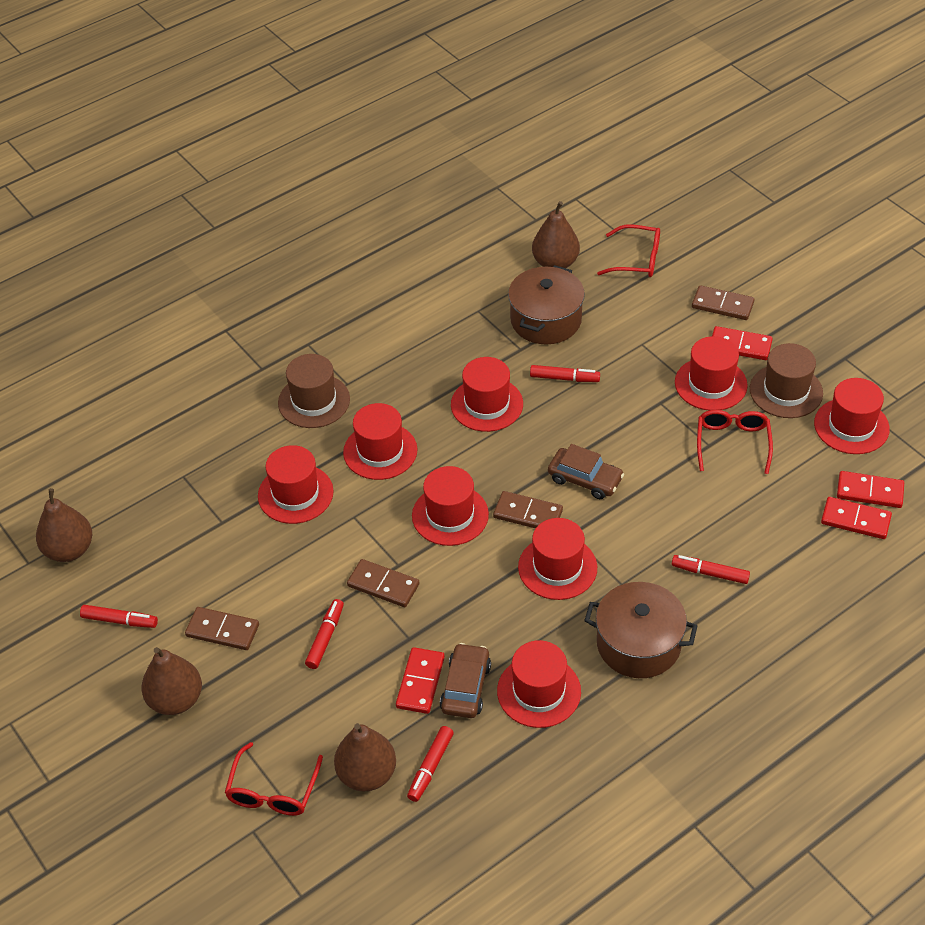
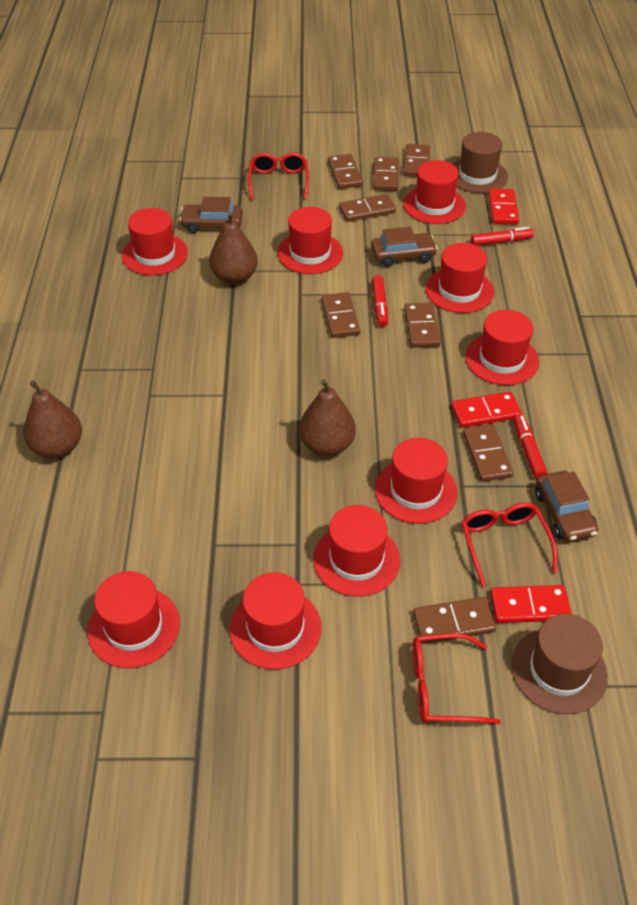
brown car: [440,643,491,718] [548,444,624,499] = 2 -> [179,197,243,233] [371,227,438,267] [535,471,599,542] = 3
brown domino: [185,607,259,650] [347,559,419,607] [493,491,563,528] [692,285,755,320] = 4 -> [321,292,360,338] [328,154,363,189] [339,194,396,222] [373,157,399,191] [403,144,430,177] [404,303,441,348] [413,597,496,644] [463,424,513,482] = 8
brown pear: [36,488,92,562] [141,647,202,715] [334,723,396,791] [532,201,580,268] = 4 -> [23,380,82,458] [209,212,258,285] [299,379,356,456] = 3
brown pot: [508,265,585,345] [584,582,697,678] = 2 -> none = 0
red domino: [396,647,445,714] [712,326,773,360] [821,497,892,539] [837,471,904,508] = 4 -> [451,392,522,428] [488,189,519,224] [490,585,572,623] = 3
red hat: [258,445,334,524] [343,403,418,480] [412,466,489,546] [451,357,523,432] [497,640,581,728] [518,518,597,600] [675,336,748,411] [814,378,890,454] = 8 -> [87,571,180,668] [122,208,188,275] [230,572,322,670] [278,207,343,274] [313,505,400,597] [375,438,458,524] [403,160,466,224] [425,243,494,313] [466,310,539,385] = 9
red marker: [80,605,158,628] [305,599,344,669] [407,726,454,802] [530,365,600,382] [672,555,750,584] = 5 -> [372,275,388,327] [471,227,534,246] [514,415,548,479] = 3

